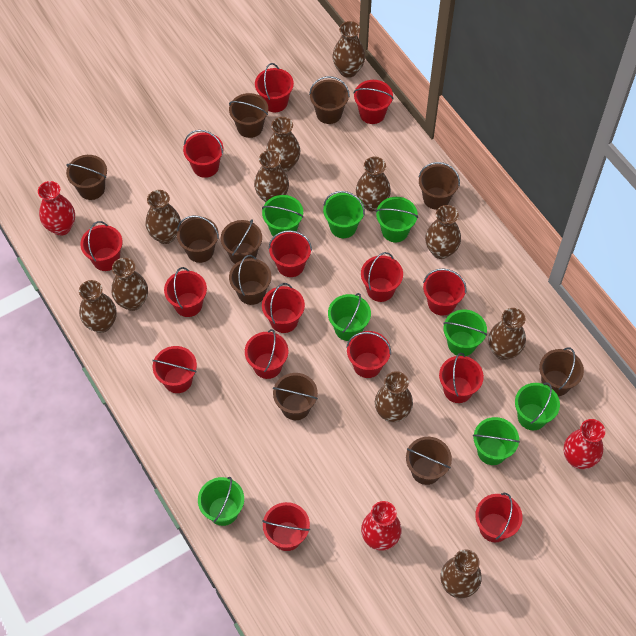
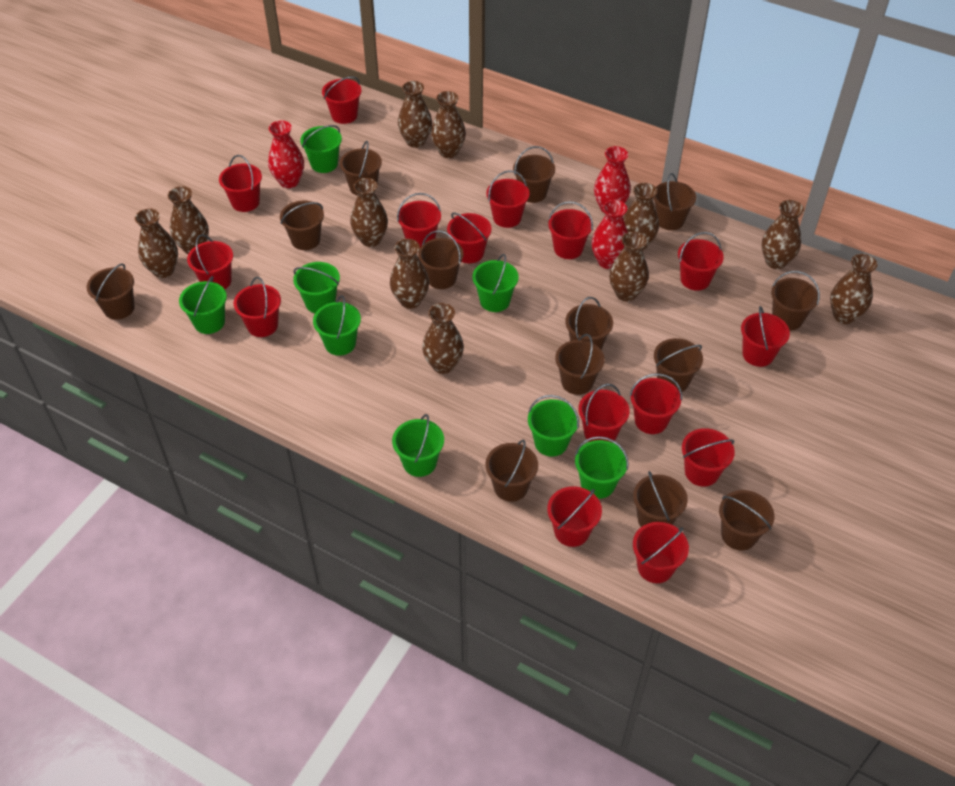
brown bucket: [66,155,107,200] [177,216,219,263] [221,219,262,264] [229,93,268,138] [229,255,271,305] [273,373,318,420] [309,76,350,124] [406,437,452,485] [419,162,460,210] [539,347,584,396] = 10 -> [87,263,135,320] [280,201,324,250] [340,141,382,196] [418,230,463,289] [485,440,538,502] [513,146,555,203] [555,334,605,395] [565,297,613,350] [633,471,688,527] [653,173,696,230] [654,338,703,392] [719,490,775,550] [771,271,820,331] = 13

